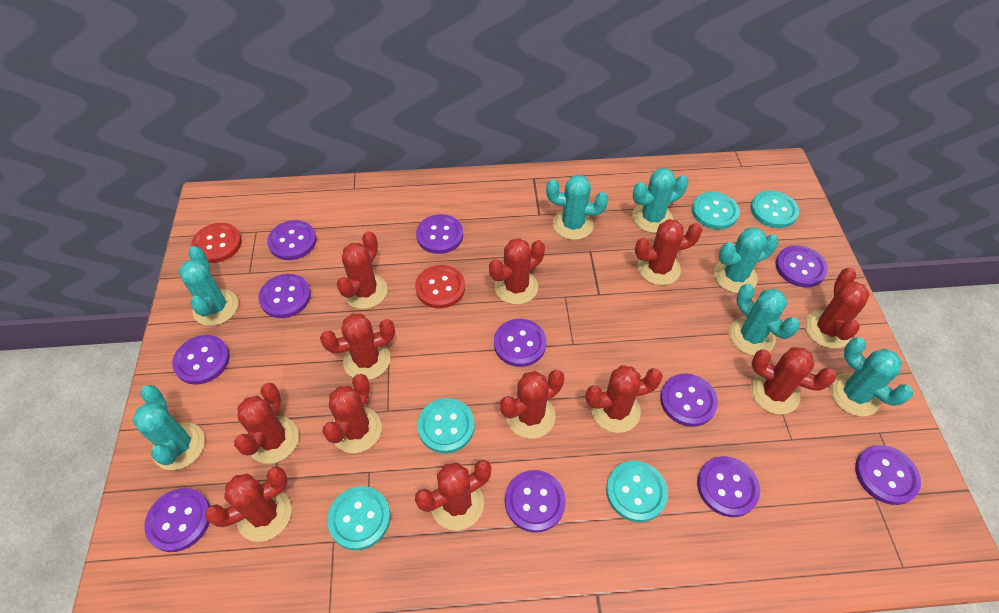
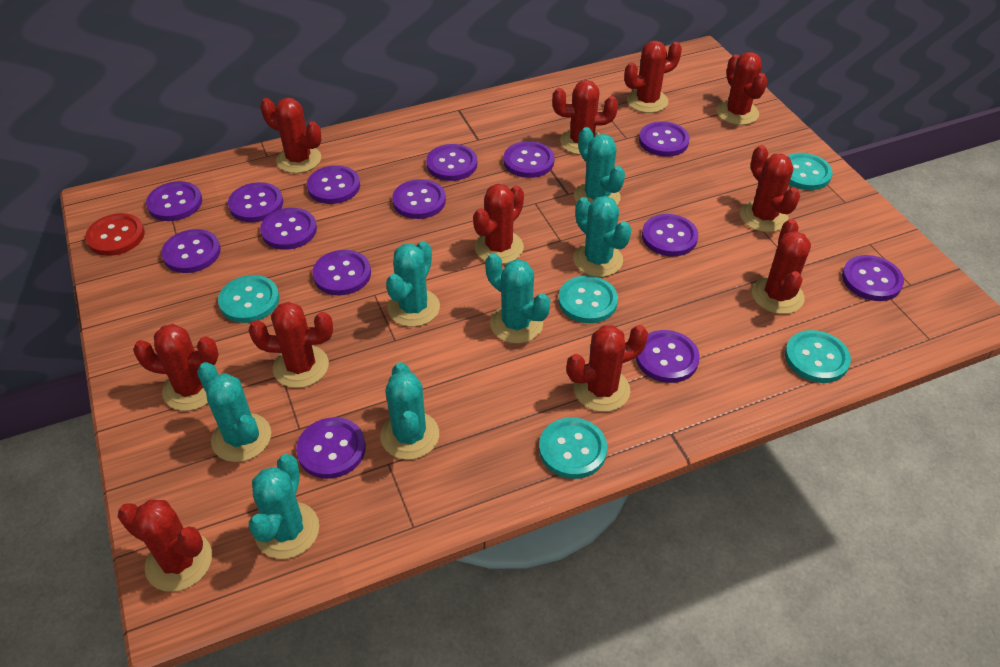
purple button: [144,488,210,552] [172,335,230,385] [258,274,311,318] [267,220,317,260] [416,214,463,254] [494,319,546,367] [505,470,566,533] [660,373,718,427] [697,456,760,517] [776,245,828,287] [855,445,921,505] = 11 -> [146,181,202,221] [161,229,221,273] [228,182,283,222] [260,208,317,250] [296,417,366,479] [307,165,360,204] [312,250,371,295] [392,179,446,219] [426,144,477,181] [504,141,554,178] [636,330,700,383] [639,121,690,157] [642,214,698,256] [842,255,904,301] = 14
red button: [191,223,242,263] [415,265,465,308] = 2 -> [85,213,145,256] = 1
red cactus: [205,466,291,542] [234,383,299,464] [320,314,395,380] [322,374,382,453] [337,231,387,309] [415,460,491,530] [489,238,545,305] [500,370,564,439] [585,365,663,433] [635,219,702,285] [751,347,836,415] [805,267,870,349] = 12 -> [118,499,212,592] [133,324,219,411] [248,302,333,388] [260,98,321,173] [473,184,524,264] [552,80,618,155] [566,325,648,412] [624,41,682,113] [717,52,767,125] [740,145,800,232] [752,219,811,314] = 11

